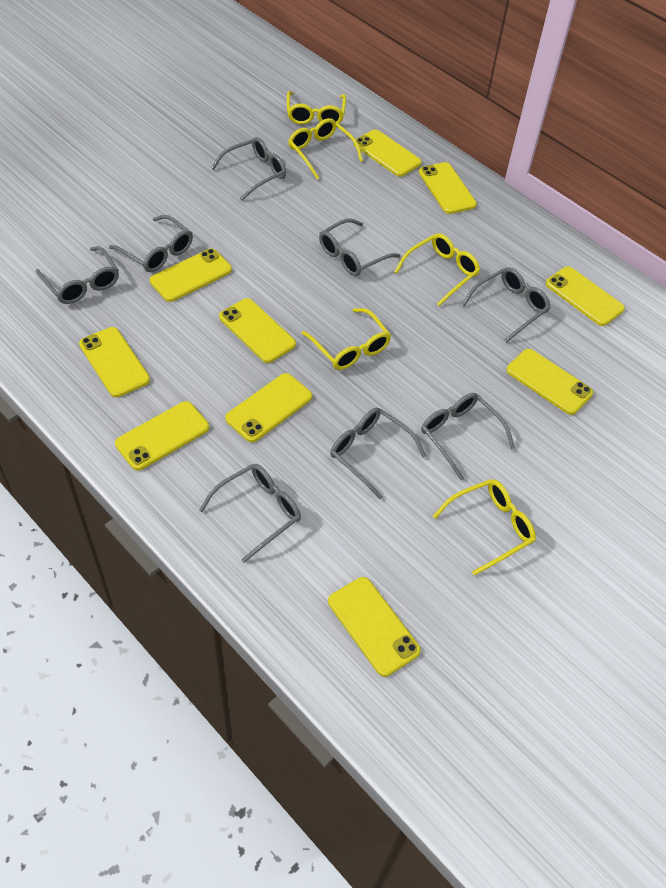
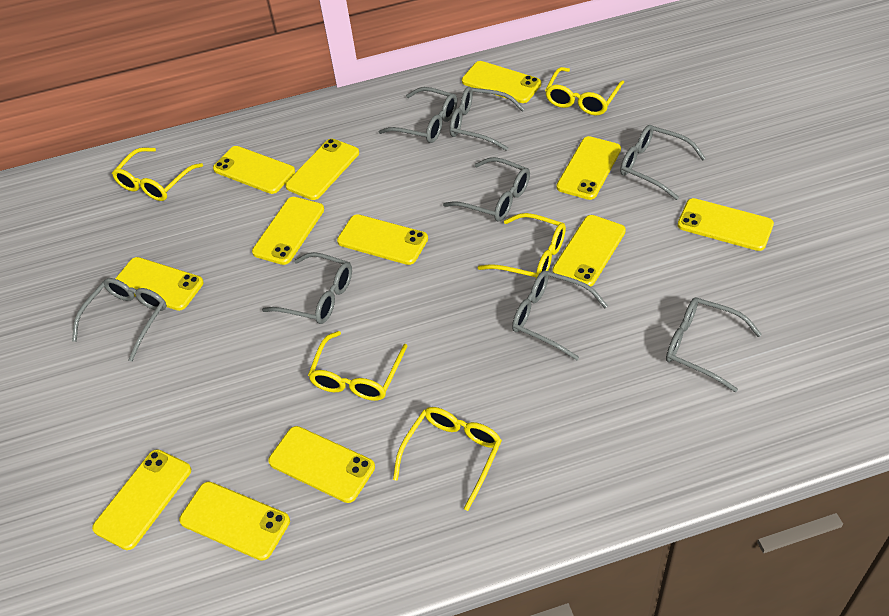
yellow phone: [79,327,150,397] [115,401,209,471] [150,249,232,302] [219,298,296,363] [225,373,312,442] [328,577,421,677] [354,129,422,177] [419,162,477,214] [506,349,593,415] [546,267,625,326] = 10 -> [92,449,191,550] [115,257,204,311] [179,482,290,561] [213,146,295,194] [252,197,324,265] [268,426,375,503] [285,139,359,200] [337,214,428,265] [462,61,541,103] [552,215,626,287] [557,136,621,200] [677,198,774,251] = 12

